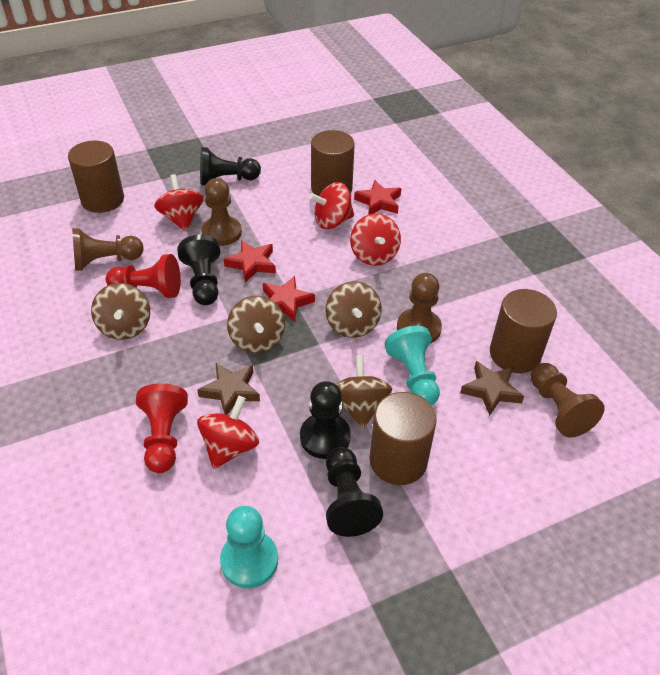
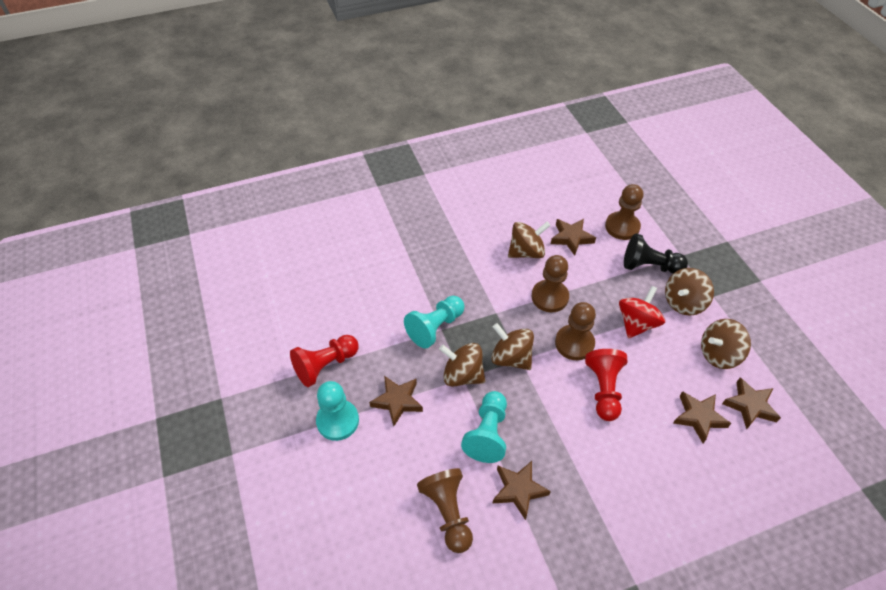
black pawn: [177,234,220,305] [200,147,261,185] [300,381,351,459] [326,447,383,537] = 4 -> [624,234,688,273] = 1
brown cylinder: [68,140,124,213] [311,130,355,196] [369,392,437,485] [490,289,557,373] = 4 -> none = 0
brown spinning top: [91,283,150,340] [227,296,285,353] [326,281,382,338] [336,355,392,428] = 4 -> [439,343,485,387] [491,323,534,370] [508,222,551,258] [665,268,714,315] [701,319,751,369] = 5
brown star: [197,363,260,415] [460,361,524,416] = 2 -> [369,376,423,426] [492,461,551,520] [551,219,596,256] [673,391,731,443] [722,377,781,430] = 5
red spinning top: [154,174,203,231] [197,395,259,469] [309,182,354,229] [350,214,401,266] = 4 -> [619,286,665,339] = 1
red star: [224,240,276,283] [263,276,315,322] [354,180,401,214] = 3 -> none = 0
turquoise pawn: [220,506,278,588] [384,326,440,405] = 2 -> [316,381,359,441] [404,296,465,349] [461,391,507,463] = 3

